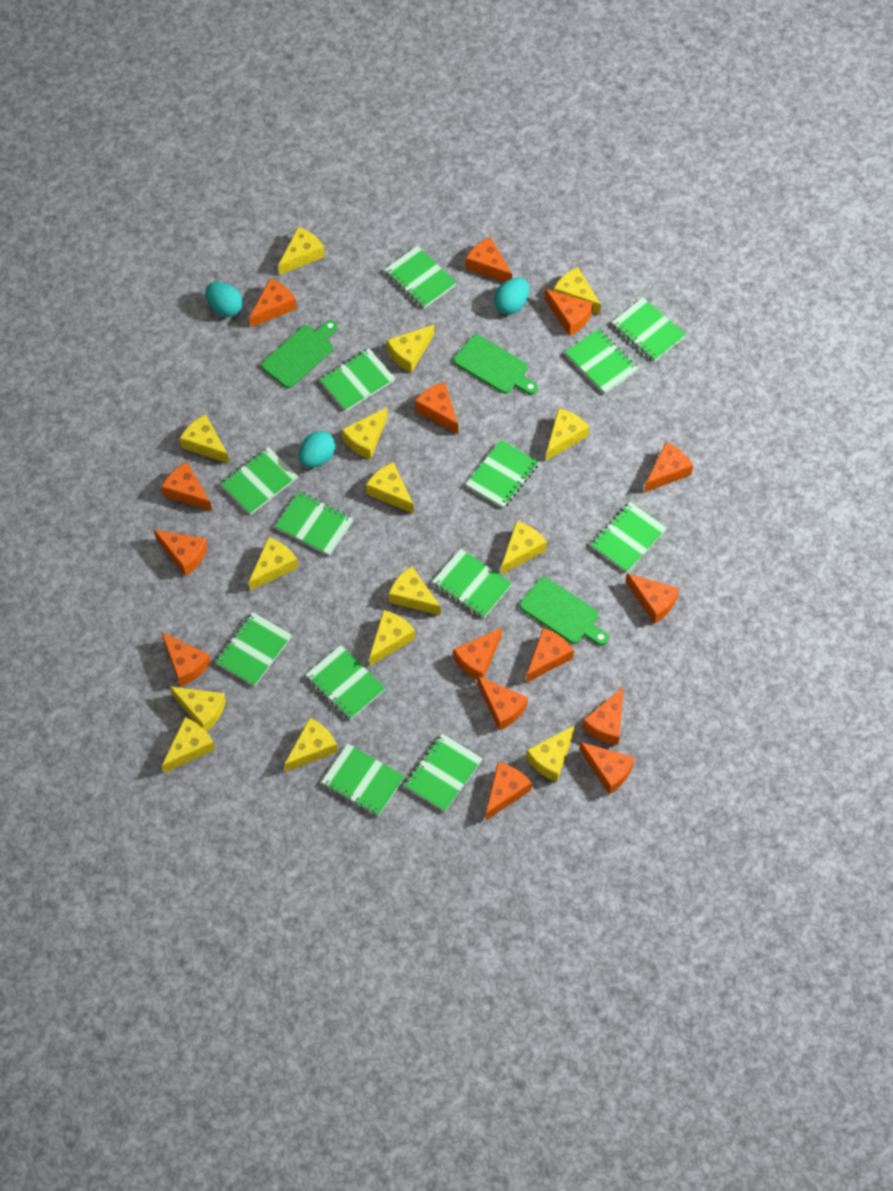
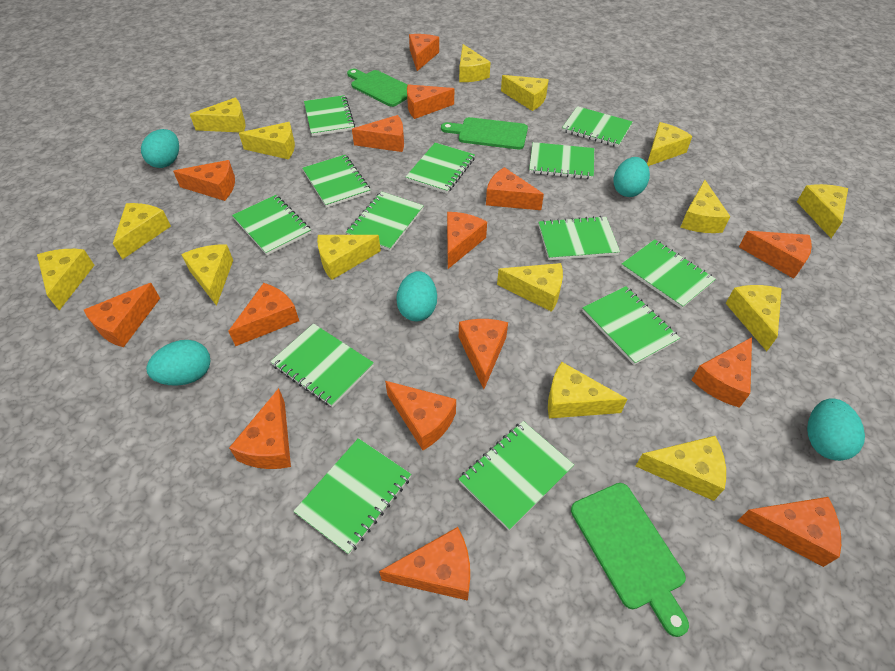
turquoise egg: [205,282,243,317] [299,431,336,468] [494,278,529,314] = 3 -> [141,129,179,168] [146,340,211,386] [396,271,437,321] [613,157,650,197] [807,398,865,461] = 5

